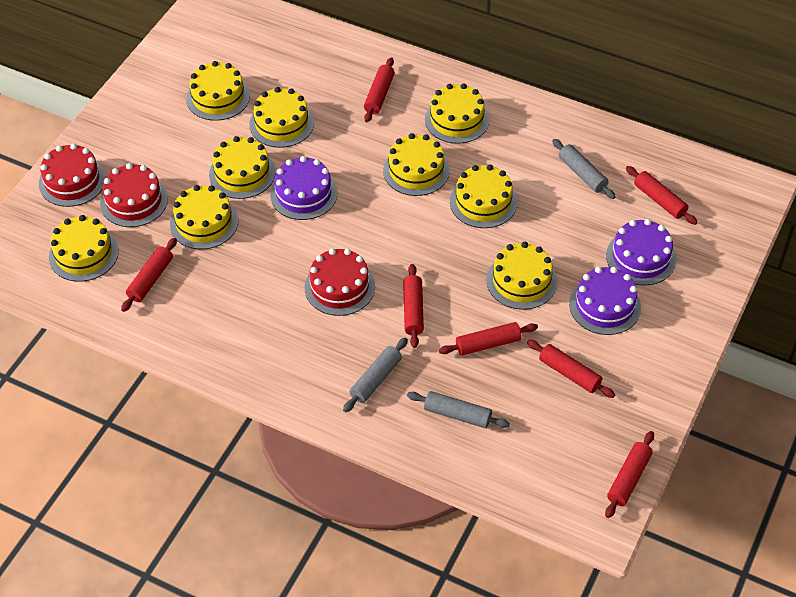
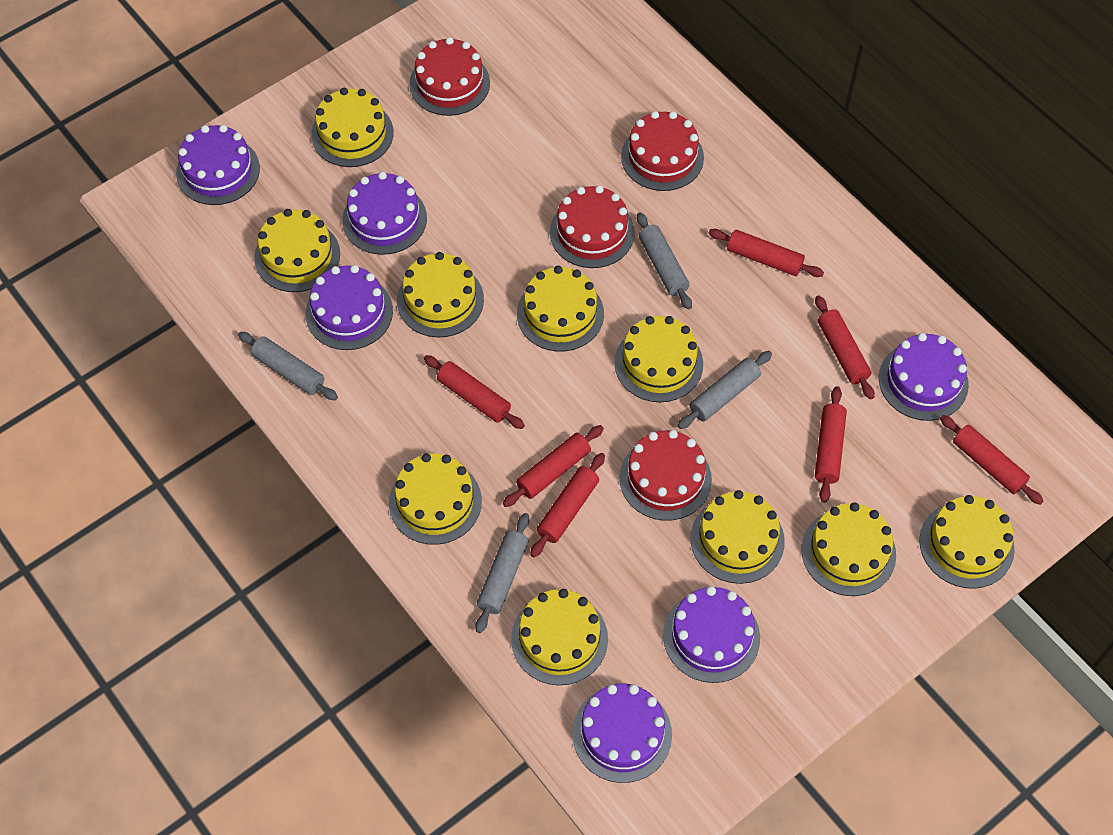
grey rolling pin: [343,338,408,412] [407,391,510,428] [552,139,616,199] = 3 -> [238,332,338,400] [475,513,529,633] [637,212,692,310] [678,351,772,429] = 4
purple cake: [270,156,337,220] [569,267,641,335] [606,219,676,285] = 3 -> [176,125,260,205] [306,265,393,350] [342,172,427,255] [572,683,672,783] [663,586,760,683] [879,333,969,421] = 6
red cake: [39,144,106,207] [100,163,168,227] [305,248,375,316] = 3 -> [409,37,490,116] [550,185,635,268] [620,430,712,521] [621,111,704,191] = 4
yellow cake: [49,215,119,282] [170,185,238,249] [186,61,250,121] [209,136,276,199] [249,87,314,148] [383,133,450,196] [425,83,489,144] [450,164,517,228] [486,242,557,310] = 9 -> [254,209,340,292] [311,88,394,167] [389,453,482,545] [397,252,484,337] [511,589,608,685] [517,266,604,351] [614,316,703,402] [690,490,785,584] [801,502,896,596] [919,495,1015,589] = 10

